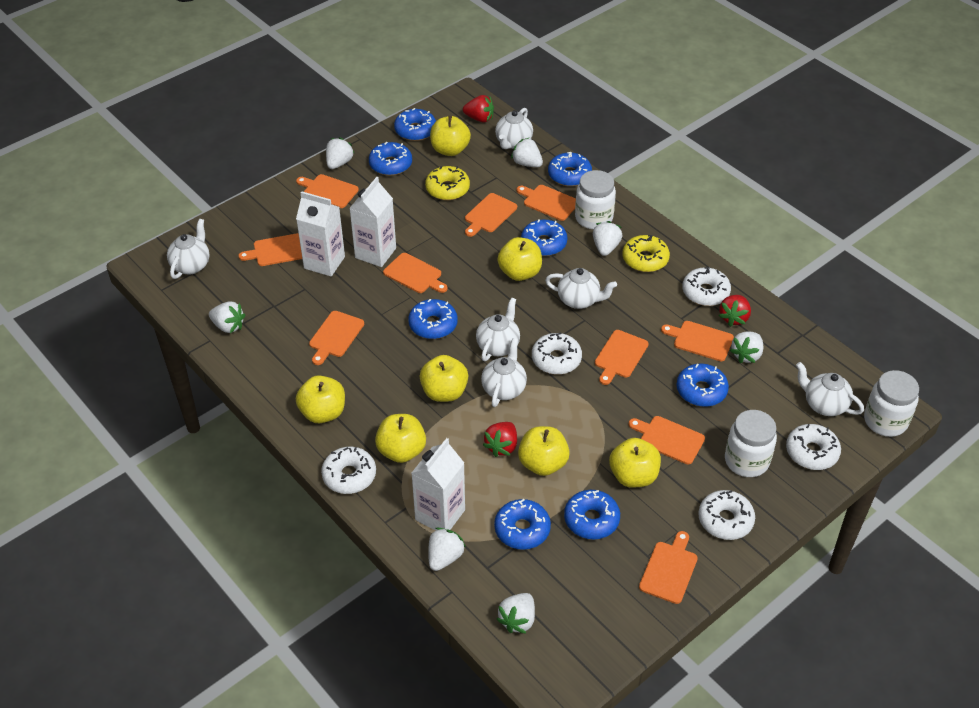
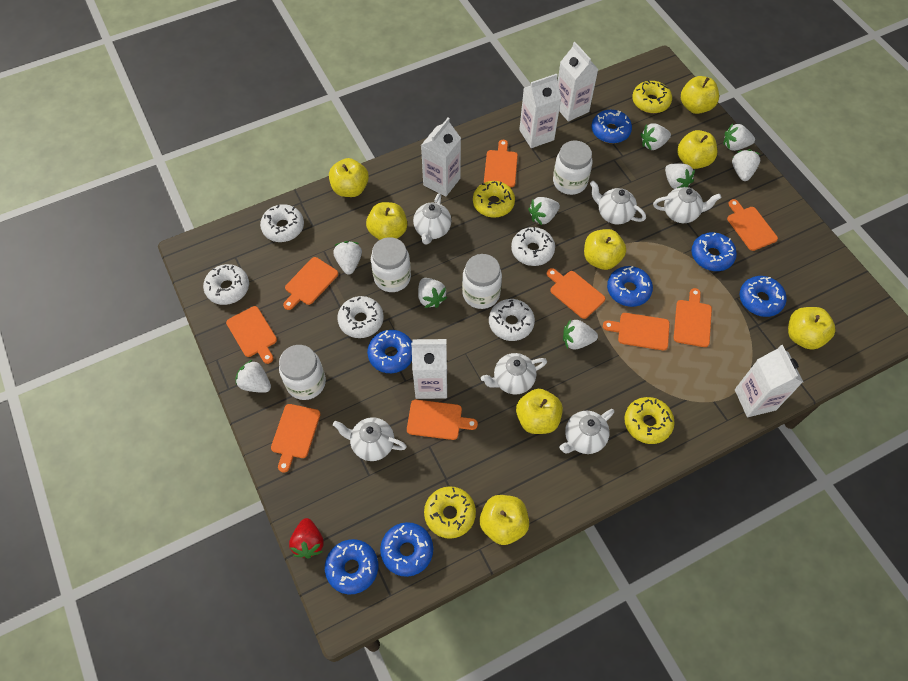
blue donut: [369,142,412,176] [394,108,436,141] [408,299,458,339] [494,499,551,550] [521,219,568,256] [548,152,592,186] [564,490,620,539] [677,364,729,407] = 8 -> [325,539,378,594] [367,330,412,373] [380,522,433,577] [592,110,632,143] [607,266,653,307] [691,232,737,271] [740,276,786,317] = 7
orange cutting board: [239,233,302,266] [296,174,359,208] [309,311,364,365] [383,253,448,293] [465,193,517,237] [516,185,576,221] [595,330,649,385] [628,416,705,465] [639,531,698,604] [661,321,734,361] = 10 -> [226,306,277,364] [271,404,321,473] [283,257,338,310] [407,400,478,440] [484,140,518,187] [547,268,605,319] [603,313,670,350] [674,288,712,347] [727,199,778,251] = 9
red strawberry: [463,95,494,122] [483,422,517,457] [719,295,751,327] = 3 -> [289,518,324,558] = 1
white carton: [296,191,345,276] [349,177,396,267] [412,438,465,531] = 3 -> [411,339,447,399] [421,118,461,196] [519,74,562,148] [558,42,598,122] [735,345,803,417] = 5
white jar: [575,170,616,229] [725,410,777,477] [864,370,919,437] = 3 -> [279,345,326,400] [371,237,411,292] [462,254,502,309] [553,141,592,195] = 4
white strawberry: [209,301,245,333] [326,137,355,169] [428,528,466,571] [496,593,535,634] [511,137,543,167] [593,221,623,256] [730,332,763,363] = 7 -> [235,360,271,393] [333,241,362,274] [418,278,447,308] [528,197,560,225] [563,319,598,349] [640,123,671,150] [665,164,695,189] [723,123,755,151] [732,149,760,181] = 9
yellow apple: [296,375,345,423] [375,414,426,463] [420,355,468,402] [430,116,471,156] [497,237,542,281] [518,426,570,476] [609,438,661,488] = 7 -> [329,158,369,197] [366,202,407,240] [480,495,529,545] [516,389,563,434] [584,229,626,270] [677,130,717,169] [681,76,719,114] [788,307,835,350] = 8
yellow donut: [425,166,470,200] [623,235,670,272] = 2 -> [424,486,476,539] [473,181,515,218] [624,397,675,444] [632,80,672,113] = 4

